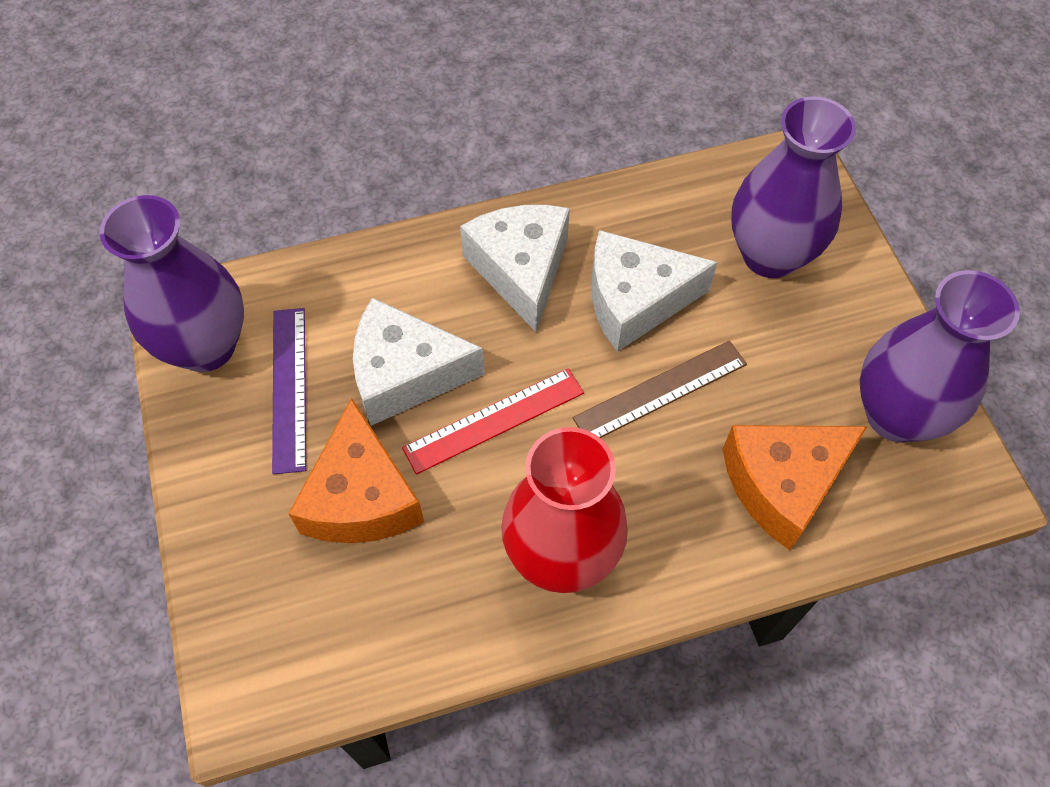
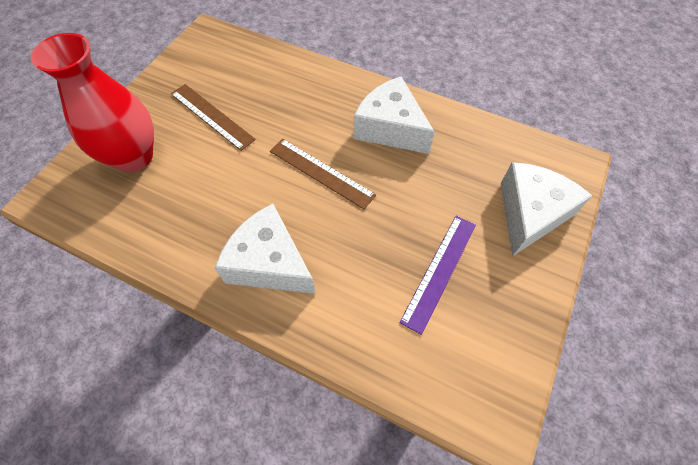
brown ruler: [573,340,747,438] = 1 -> [171,84,256,151] [270,139,376,210] = 2
orange cheese: [288,398,424,543] [723,425,868,550] = 2 -> none = 0
purple vase: [99,195,244,372] [731,97,856,278] [859,270,1020,443] = 3 -> none = 0
red ruler: [402,368,584,475] = 1 -> none = 0

